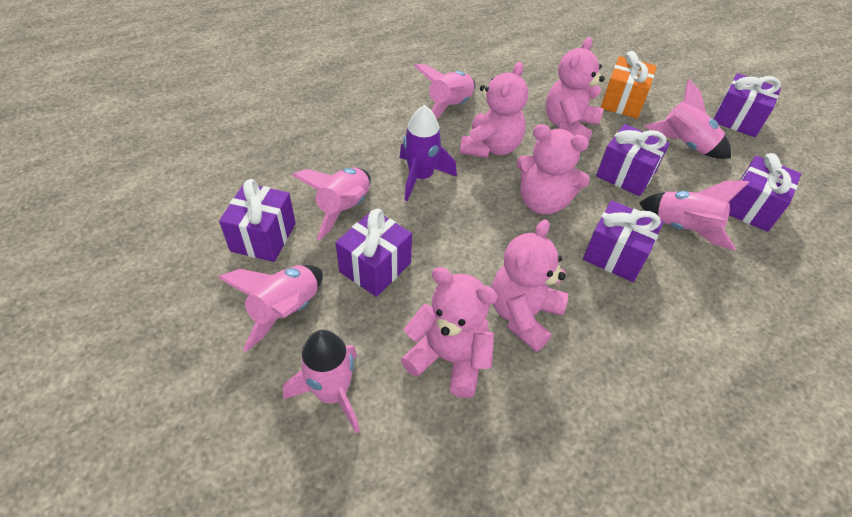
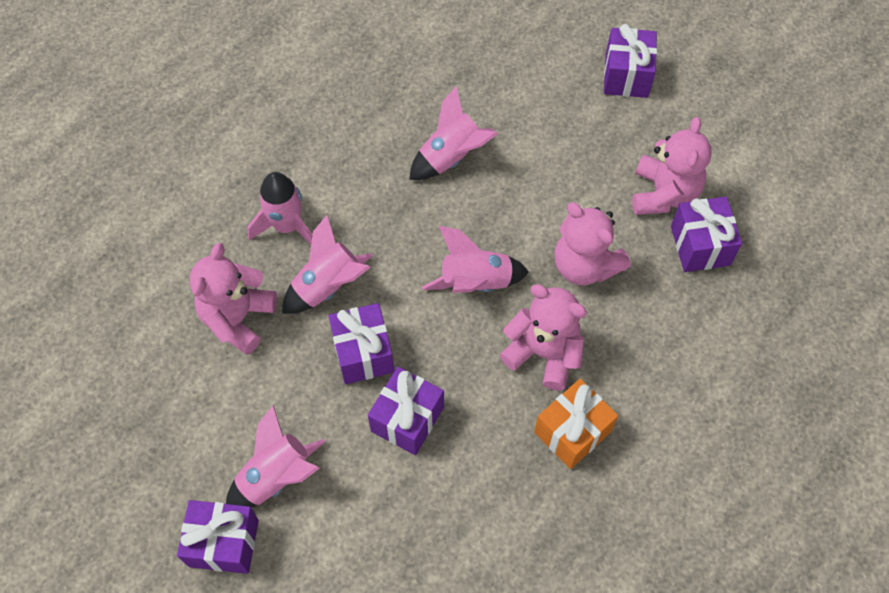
pink rocket: [218,265,323,352] [283,330,360,433] [292,167,371,241] [414,64,475,120] [639,181,749,251] [644,79,731,159] = 6 -> [226,405,325,508] [248,172,313,245] [282,214,373,314] [409,86,498,180] [422,226,529,293] = 5
pink teddy bear: [401,267,498,398] [460,62,528,158] [491,219,568,352] [516,124,590,215] [546,37,605,141] = 5 -> [190,243,277,355] [500,284,587,391] [554,203,631,286] [632,117,712,215] = 4
purple gift: [219,179,296,262] [336,209,412,297] [583,200,663,282] [596,124,669,196] [714,73,781,137] [728,153,801,232] = 6 -> [177,500,259,574] [329,303,394,384] [368,367,444,455] [604,24,657,98] [671,197,742,272] = 5
purple rocket: [399,105,457,201] = 1 -> none = 0

